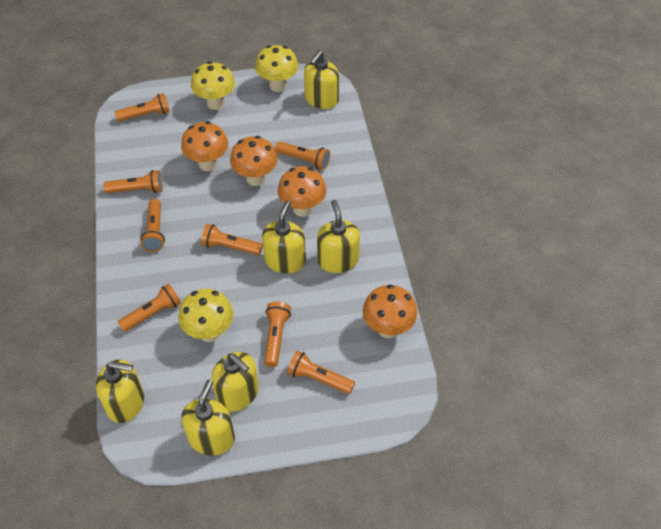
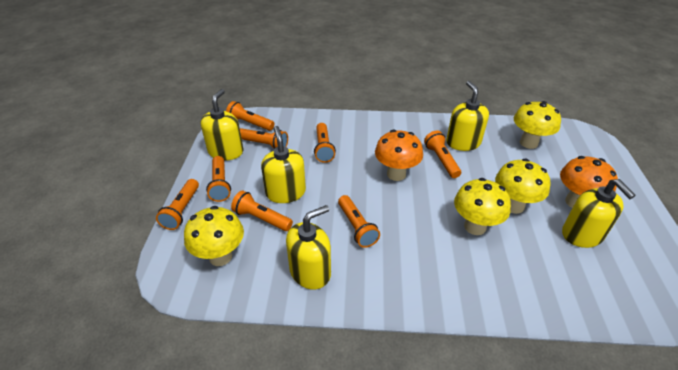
orange mushroom: [181,121,228,171] [230,136,278,186] [278,166,327,217] [363,284,417,338] = 4 -> [375,130,423,181] [560,156,618,208] = 2
yellow mushroom: [178,289,233,342] [191,61,235,110] [255,45,298,92] = 3 -> [184,206,244,266] [454,178,511,235] [495,159,550,214] [514,101,561,149] = 4
yellow soap dispenser: [96,360,144,423] [181,380,235,456] [211,352,259,412] [262,200,306,274] [304,51,339,109] [317,200,360,273] = 6 -> [201,89,243,160] [261,126,306,203] [286,205,331,289] [446,81,489,151] [562,179,636,248] = 5

